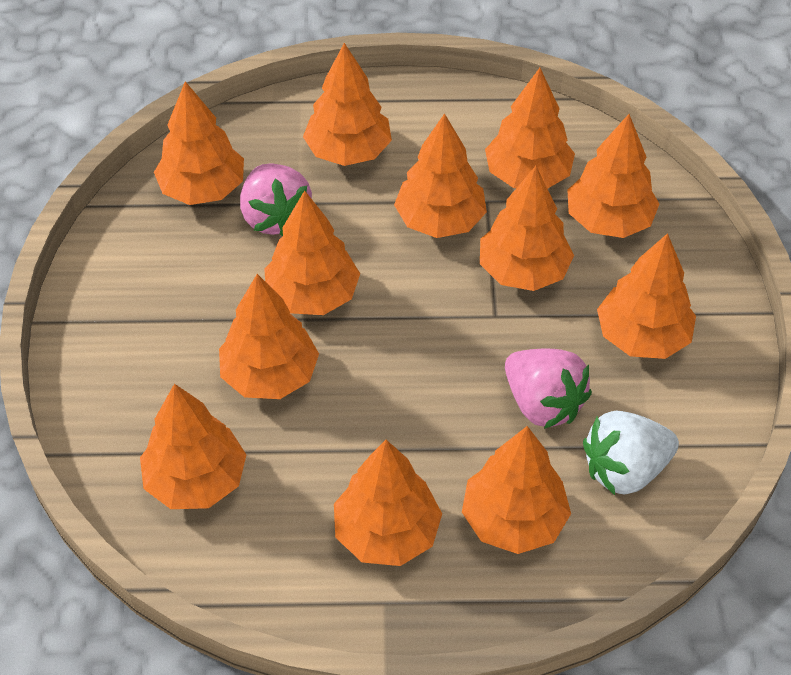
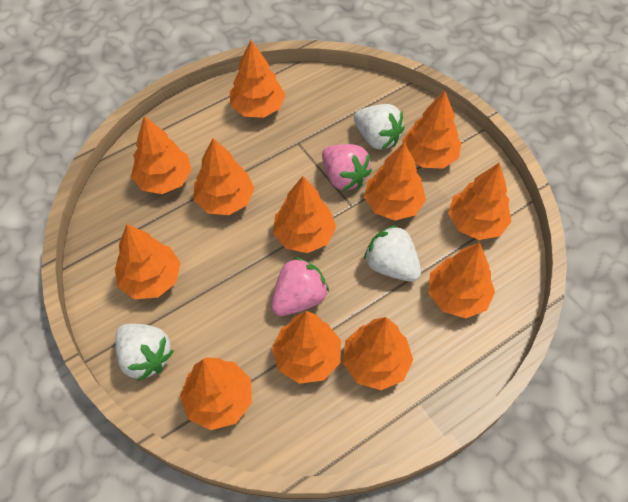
white strawberry: [583,410,679,495] = 1 -> [115,324,174,381] [354,104,405,150] [364,225,421,282] = 3

